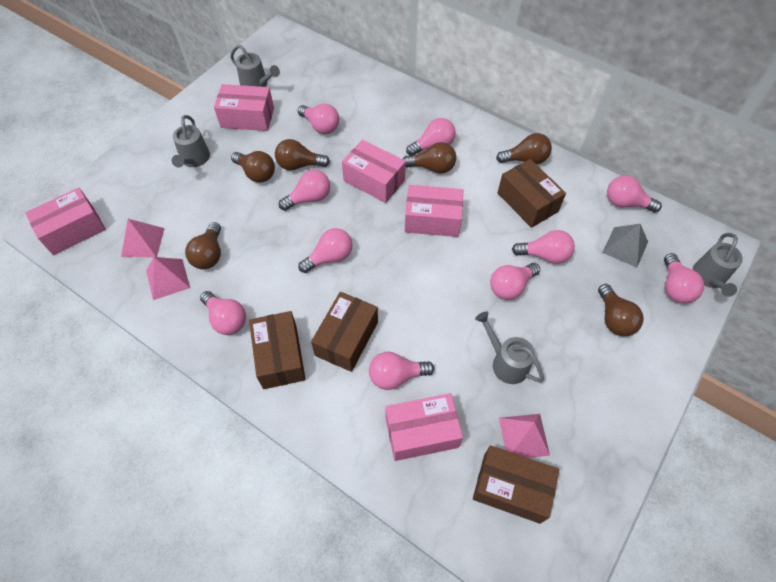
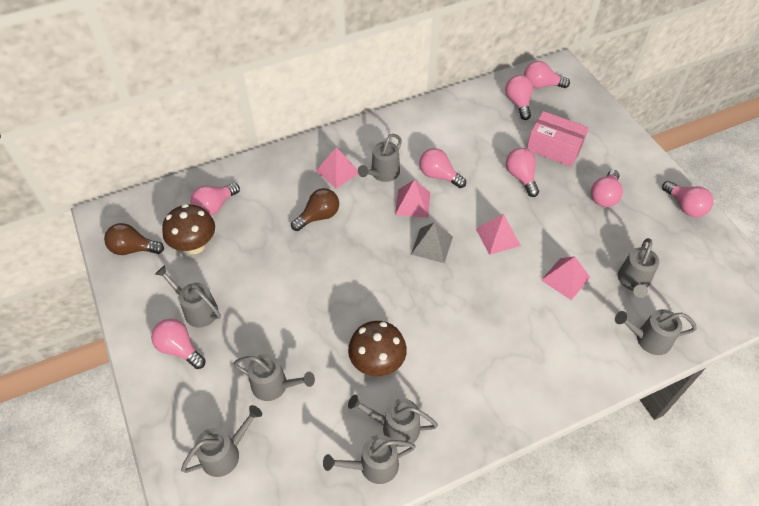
brown box: [249,311,306,389] [311,292,378,372] [473,445,559,524] [498,159,566,228] = 4 -> none = 0
brown light bulb: [185,222,221,269] [231,151,275,183] [275,139,330,170] [403,142,456,174] [496,133,552,164] [598,284,644,336] = 6 -> [104,223,164,255] [291,188,339,231] = 2
brown mushroom: none = 0 -> [162,204,215,254] [348,321,407,377] = 2
grey watering can: [172,115,210,168] [230,45,280,87] [475,311,544,384] [693,233,743,297] = 4 -> [155,265,221,328] [181,405,262,477] [234,354,315,401] [323,435,416,484] [348,395,438,447] [358,134,402,182] [615,309,697,355] [618,238,659,298] = 8
pink box: [25,188,106,256] [214,84,274,131] [342,140,406,203] [385,393,463,461] [405,185,463,237] = 5 -> [527,111,589,167] = 1
pink light bulb: [200,291,246,335] [279,170,330,211] [298,104,339,134] [298,228,353,273] [369,352,434,390] [406,118,456,156] [490,263,540,300] [512,230,575,264] [607,175,662,213] [664,253,704,303] = 10 -> [151,319,206,369] [190,183,240,216] [419,148,466,188] [505,75,533,120] [506,148,539,197] [524,61,570,88] [591,170,623,207] [662,181,714,217] = 8
pink pyramid: [121,219,165,258] [146,257,190,300] [499,414,550,458] = 3 -> [316,147,358,189] [395,179,430,218] [476,214,521,255] [541,256,591,300] = 4

